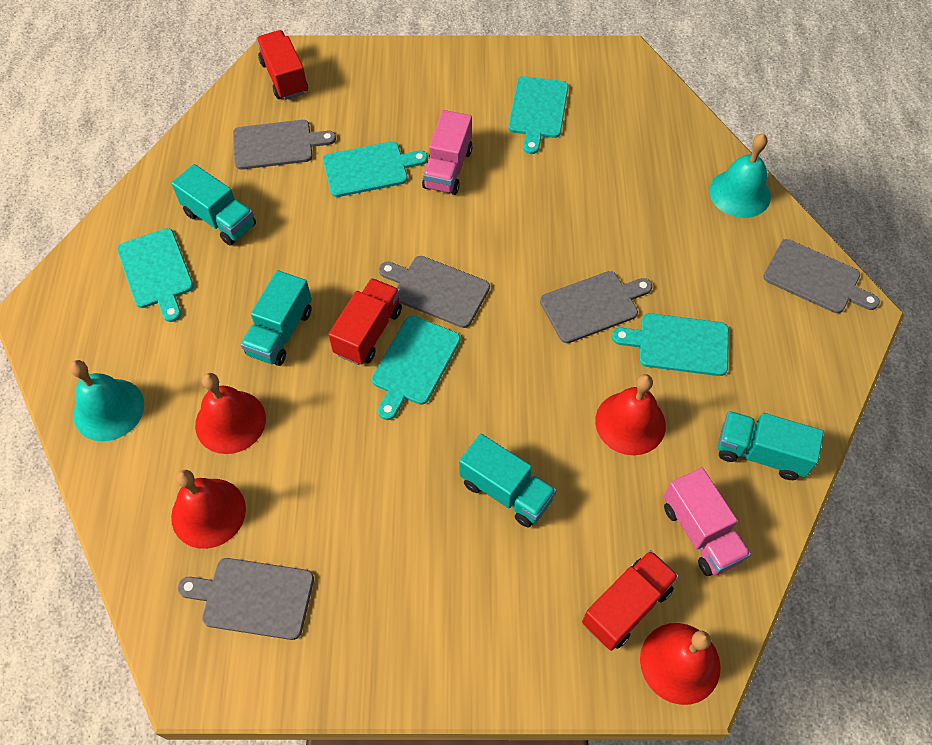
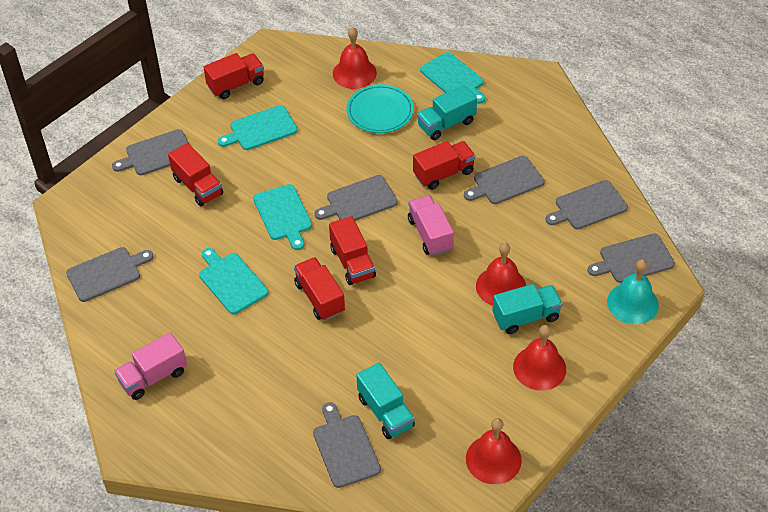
grey cutting board: [178,558,314,640] [233,120,336,170] [379,256,490,328] [540,271,652,343] [763,239,880,313] = 5 -> [66,247,154,302] [112,129,189,175] [313,402,381,488] [315,175,398,221] [464,156,545,204] [545,180,628,229] [587,234,675,283] = 7
red truck: [256,30,308,100] [328,278,402,365] [582,550,679,651] = 3 -> [168,143,223,206] [203,53,264,99] [294,257,345,321] [329,216,376,285] [413,141,476,190] = 5
turquoise bell: [70,360,144,441] [709,134,771,218] = 2 -> [607,259,659,325] = 1
turquoise cutting board: [117,228,194,322] [323,141,428,197] [372,316,460,420] [508,76,568,154] [612,313,729,376] = 5 -> [199,248,269,314] [218,105,298,150] [253,184,312,250] [420,52,485,104] = 4
turquoise plate: none = 0 -> [346,84,414,133] = 1
turquoise truck: [171,164,256,246] [241,270,312,366] [459,434,557,527] [718,411,824,480] = 4 -> [356,363,415,439] [417,85,477,140] [492,284,562,334] = 3

